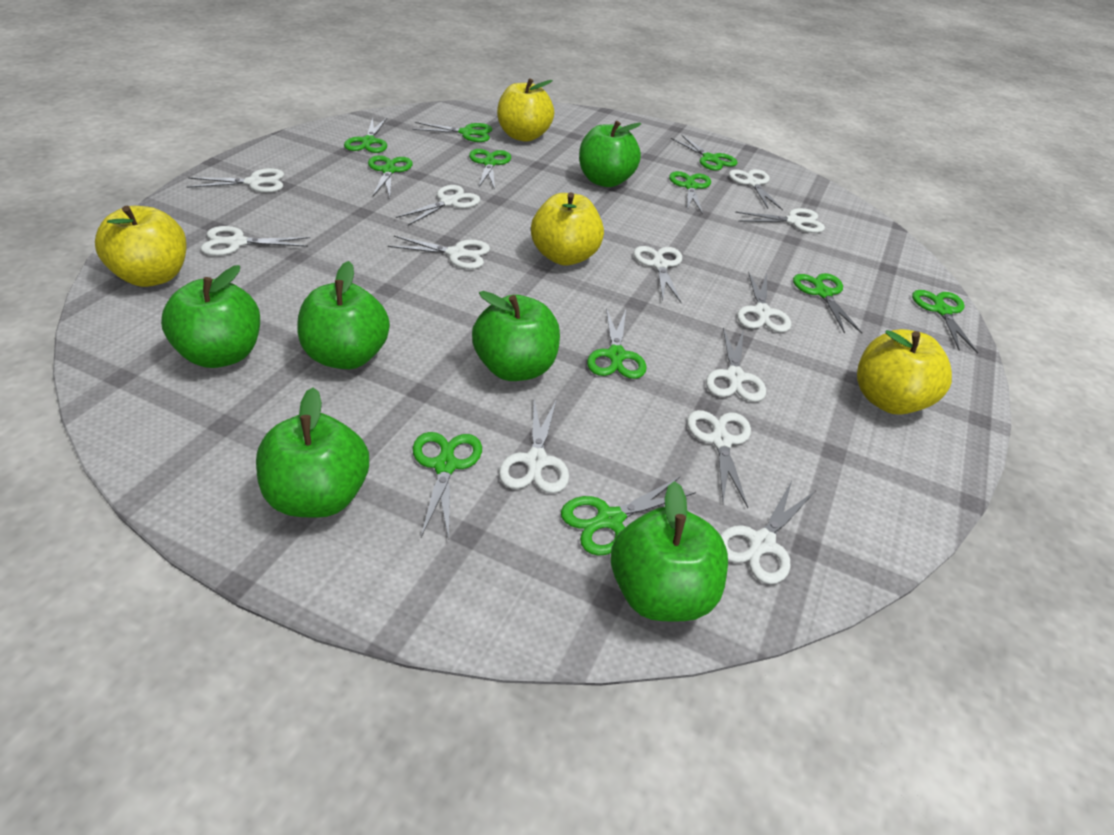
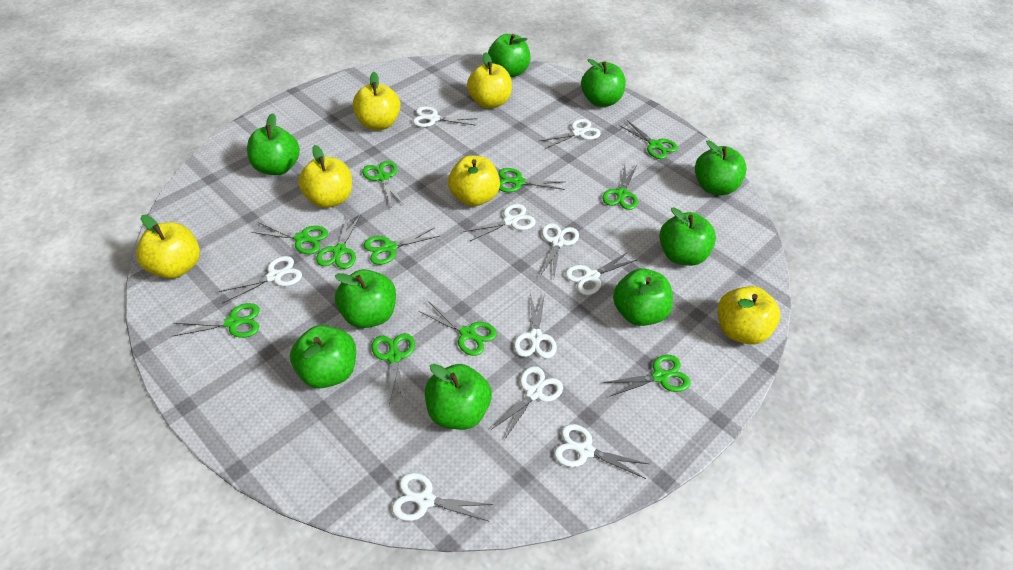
green apple: [161,265,260,368] [256,387,369,518] [298,261,390,369] [472,291,560,381] [579,121,641,187] [611,481,728,621] = 6 -> [247,113,300,175] [290,325,356,388] [335,269,396,328] [425,364,492,430] [488,34,530,77] [581,59,626,107] [613,268,673,326] [659,207,716,266] [695,141,747,195] = 9
white scissors: [187,168,284,193] [200,226,310,256] [388,236,490,269] [396,185,480,226] [499,399,569,493] [633,246,682,303] [687,410,751,508] [706,327,766,402] [720,481,815,584] [729,169,783,210] [735,208,825,233] [737,271,791,332] = 12 -> [218,256,302,303] [392,473,493,522] [413,106,477,127] [463,204,536,241] [491,366,563,440] [514,293,557,359] [540,119,601,149] [540,223,579,277] [554,424,649,479] [565,252,637,295] = 10
yellow apple: [95,206,186,287] [497,78,554,142] [531,192,604,265] [857,329,952,414] = 4 -> [136,215,200,279] [298,145,352,208] [353,72,401,130] [448,155,500,206] [467,52,512,109] [718,286,780,345] = 6

